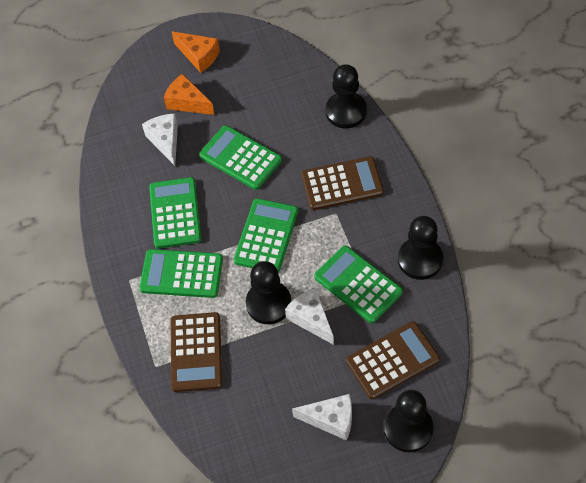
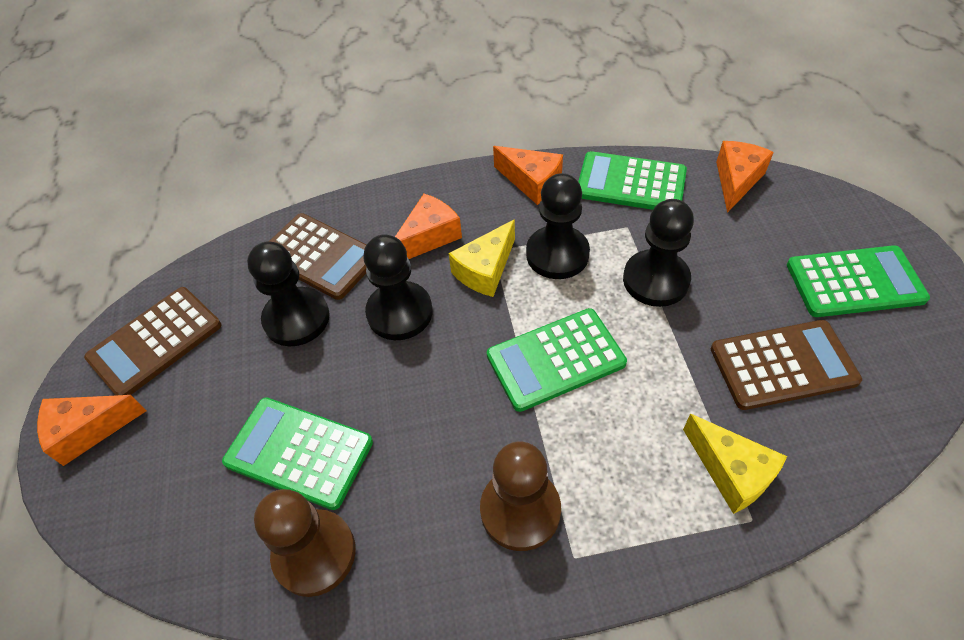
brown pawn: none = 0 -> [254,489,355,597] [480,442,561,551] = 2
green calculator: [139,249,223,298] [149,177,201,249] [199,125,282,190] [234,198,298,272] [314,246,403,323] = 5 -> [222,397,373,510] [487,308,627,412] [578,151,687,210] [787,245,930,317] = 4
orange cheese: [164,74,214,115] [172,31,220,73] = 2 -> [37,395,146,466] [395,194,462,259] [493,146,563,205] [716,141,774,213] = 4
white cheese: [142,114,178,166] [285,287,334,345] [292,394,352,441] = 3 -> none = 0
yellow cheese: none = 0 -> [449,219,515,297] [683,414,787,514] = 2

